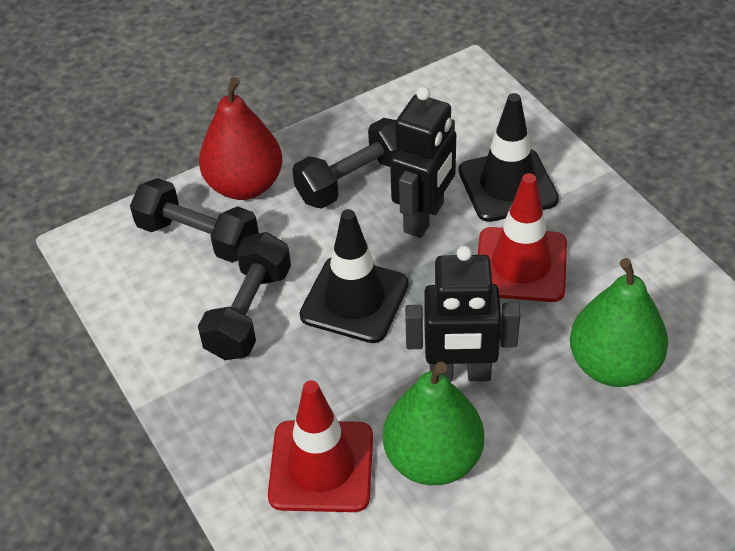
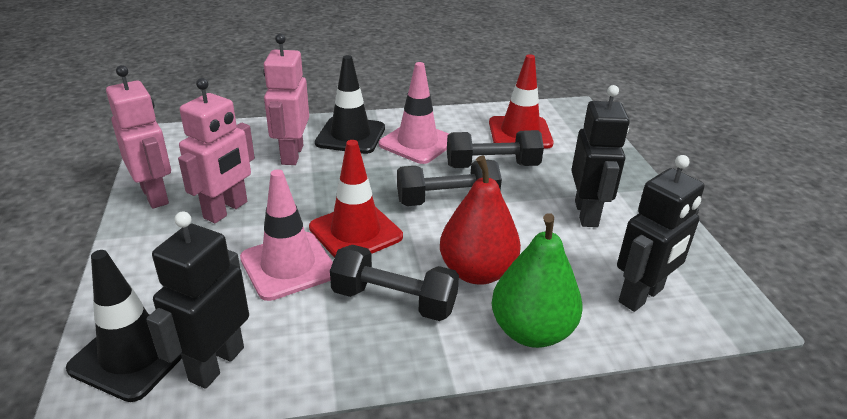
black robot: [390,87,456,238] [405,246,521,382] = 2 -> [146,211,249,389] [571,85,630,227] [617,155,705,312] = 3
green pear: [383,362,484,485] [570,258,668,387] = 2 -> [491,213,582,348] = 1
pink robot: none = 0 -> [106,65,171,208] [178,78,255,223] [263,34,309,165] = 3
pink traffic cone: none = 0 -> [240,169,333,301] [379,62,449,164] = 2

